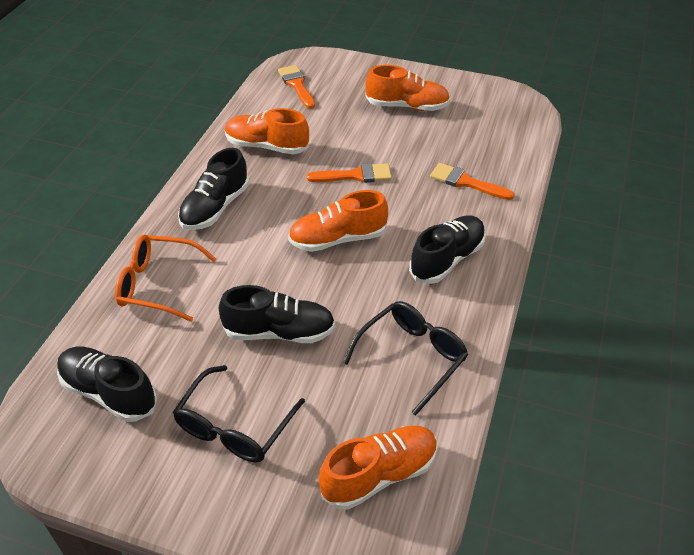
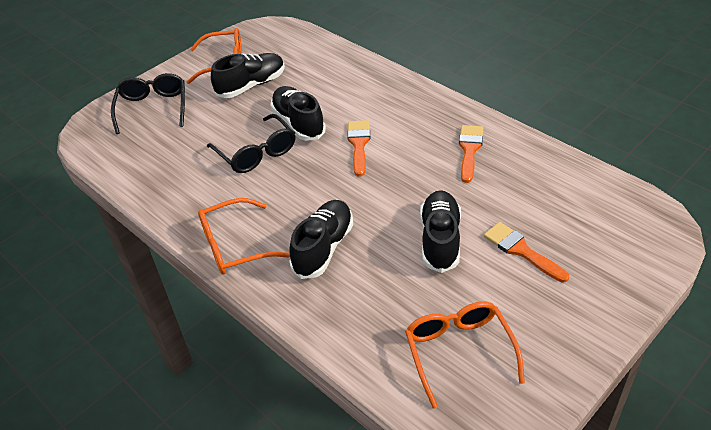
orange glasses: [115,234,216,322] = 1 -> [187,28,242,84] [198,198,290,275] [405,301,525,408] = 3
orange shoe: [225,108,309,154] [288,190,388,252] [319,426,438,510] [366,65,450,111] = 4 -> none = 0

